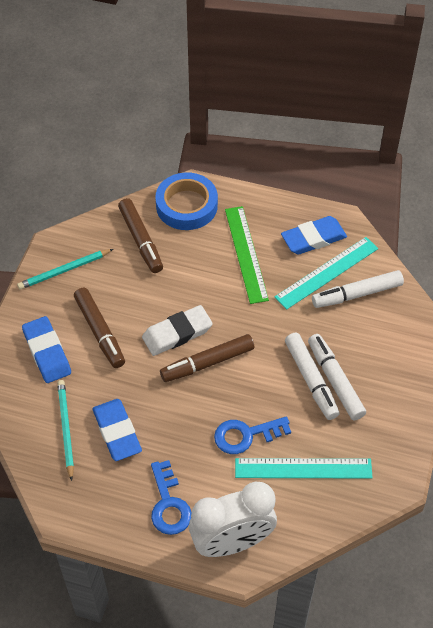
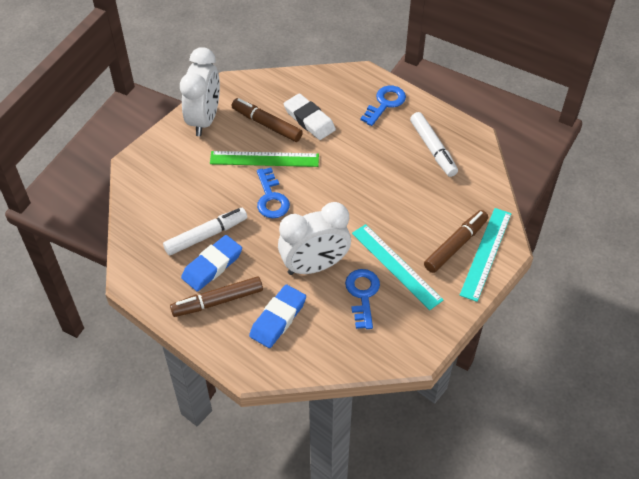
blue eraser: [22,316,71,383] [93,399,142,461] [281,216,347,255] = 3 -> [181,235,242,292] [249,285,306,348] = 2
blue key: [151,460,192,535] [214,416,291,454] = 2 -> [257,168,290,218] [345,269,380,329] [360,86,406,126] = 3
blue tape: [155,172,218,230] = 1 -> none = 0
turquoise pencil: [17,249,113,290] [57,380,74,481] = 2 -> none = 0
white clock: [189,482,277,557] = 1 -> [180,47,220,136] [278,202,351,275] = 2
white marker: [285,333,340,420] [308,334,366,420] [312,270,404,308] = 3 -> [163,208,247,256] [410,112,458,177] = 2

